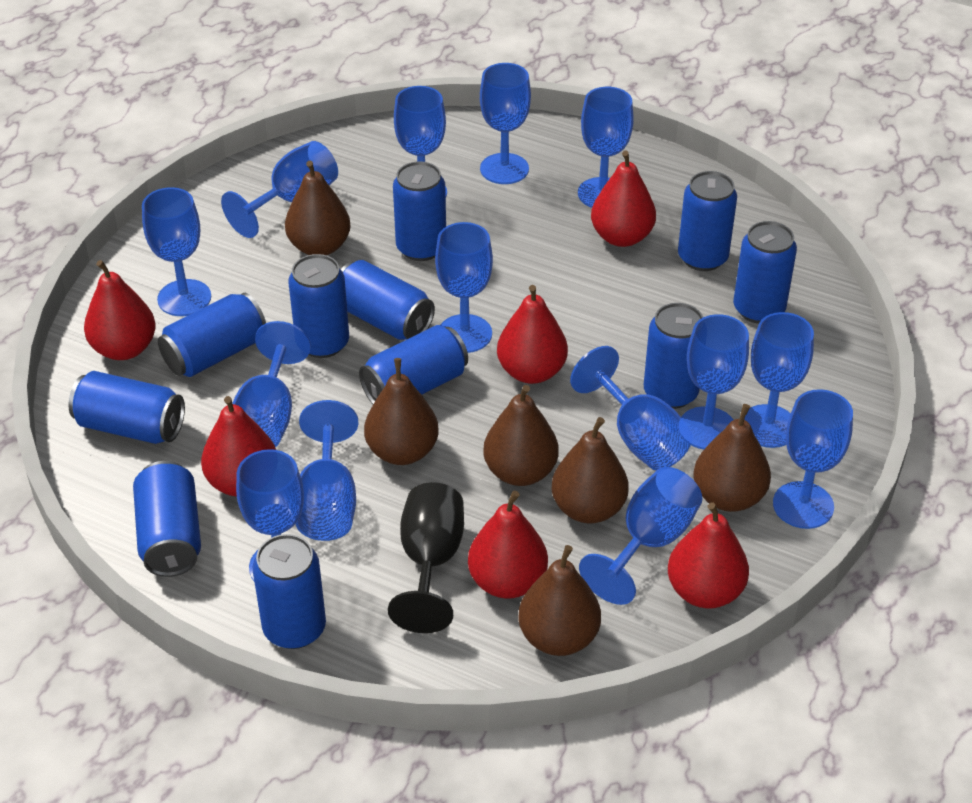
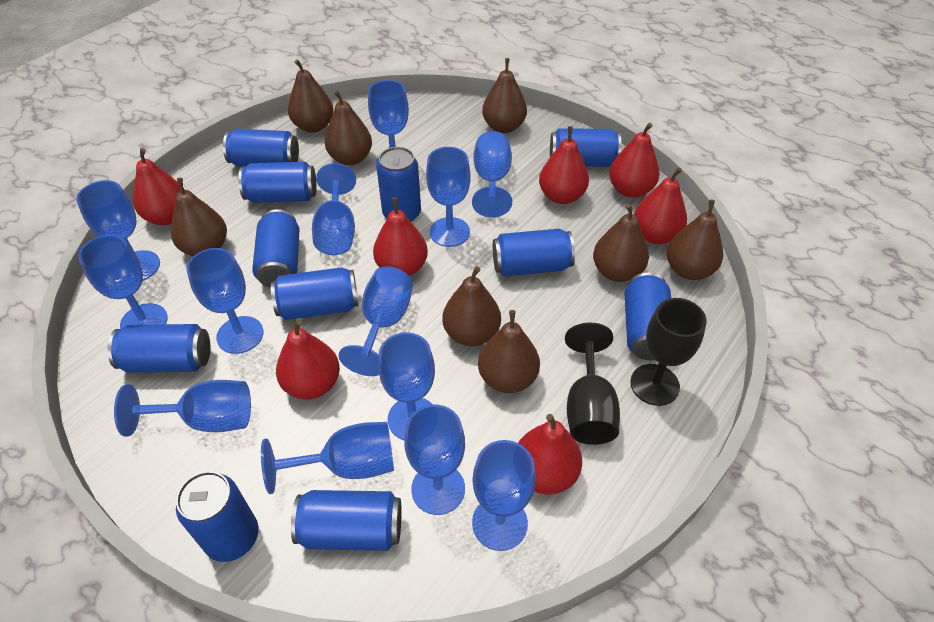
black goblet: [388,482,464,633] = 1 -> [565,322,620,445] [630,298,707,406] = 2
blue goblet: [142,187,211,316] [221,141,338,238] [232,321,311,448] [236,449,304,581] [296,400,358,541] [394,86,447,197] [435,222,493,353] [480,63,531,184] [570,346,693,471] [578,87,634,208] [579,467,702,605] [681,314,749,449] [744,312,814,448] [773,389,853,529] = 14 -> [76,180,160,281] [78,235,168,329] [114,380,251,437] [186,248,264,354] [261,422,394,494] [312,163,356,255] [339,266,413,376] [368,80,409,168] [378,332,435,441] [404,405,465,515] [426,147,471,247] [472,131,512,218] [472,440,536,551] = 13
brown pear: [285,161,351,255] [364,358,439,465] [483,385,559,486] [518,545,601,656] [552,417,629,523] [694,404,771,512] = 6 -> [171,178,227,256] [288,59,334,133] [325,90,372,165] [442,266,501,346] [478,310,540,393] [482,58,527,133] [593,204,649,282] [666,200,723,280] = 8
red pear: [84,260,156,360] [201,396,276,497] [468,491,548,598] [497,285,568,384] [591,150,656,247] [668,502,749,608] = 6 -> [133,148,185,225] [276,320,340,399] [373,197,428,276] [518,414,582,495] [539,126,589,204] [609,123,659,198] [634,167,687,244] = 7

